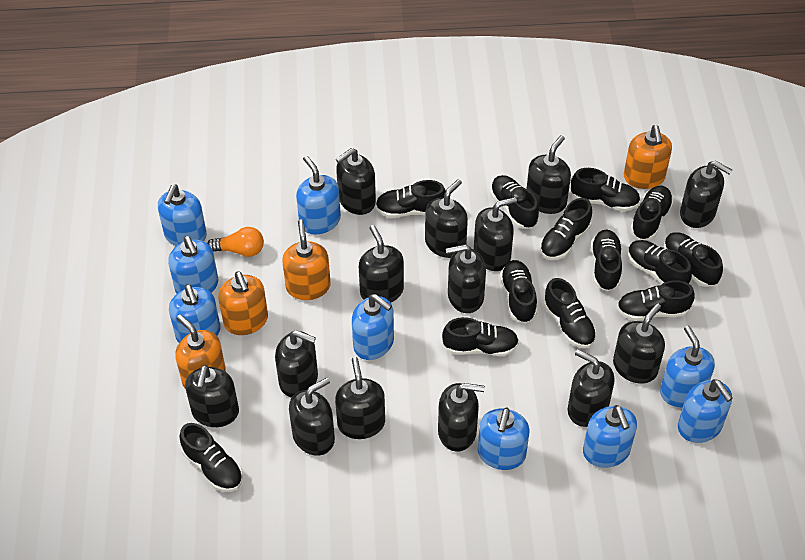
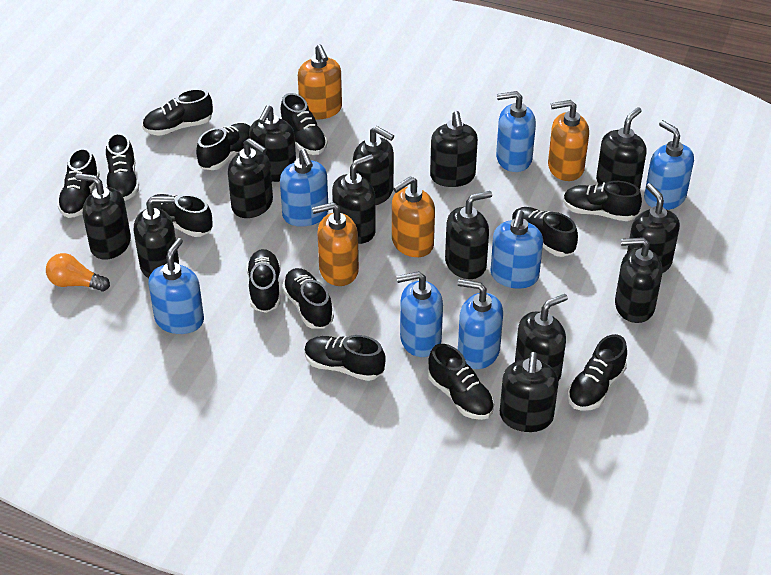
black soap dispenser: [185,365,239,427] [275,330,318,398] [289,378,335,456] [335,357,385,439] [336,148,376,215] [359,225,404,303] [425,179,468,258] [438,383,485,452] [446,244,486,313] [474,197,517,271] [527,135,571,214] [568,349,615,427] [613,303,665,384] [680,160,732,228] = 14 -> [75,173,131,260] [134,196,179,278] [228,138,273,218] [249,105,296,182] [332,154,376,244] [353,126,394,205] [430,111,478,187] [445,191,492,279] [500,352,559,432] [515,294,568,381] [596,107,647,189] [615,237,662,323] [627,183,680,274] = 13
blue soap dispenser: [158,185,207,246] [168,236,218,293] [169,284,221,343] [296,156,341,234] [352,294,394,360] [478,408,530,470] [583,405,637,468] [660,326,715,407] [678,379,733,443] = 9 -> [149,238,204,334] [280,149,328,227] [396,271,443,357] [458,279,503,369] [490,210,543,289] [496,91,536,172] [644,120,694,210] = 7

